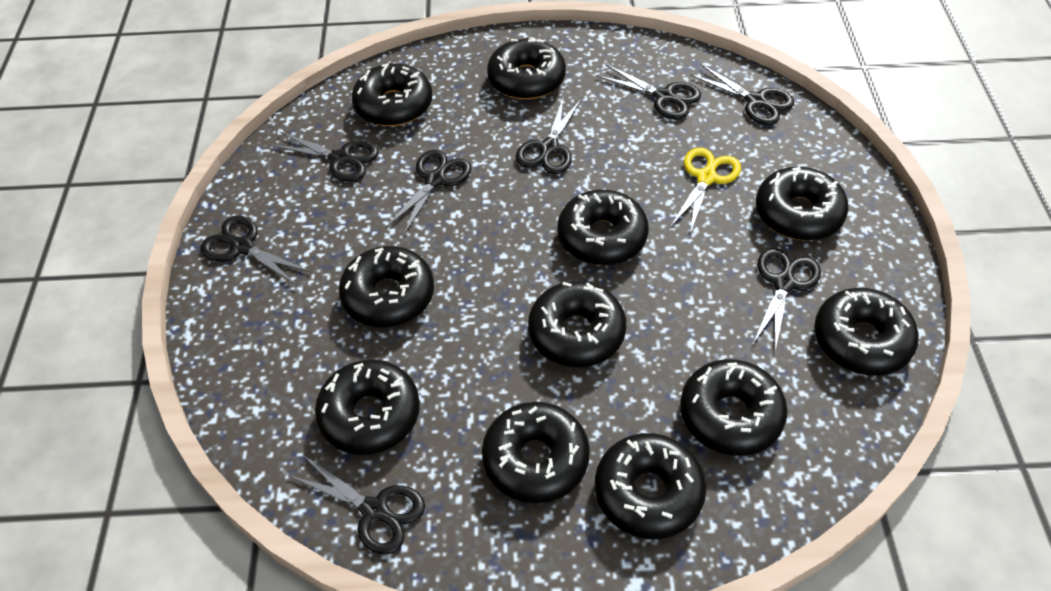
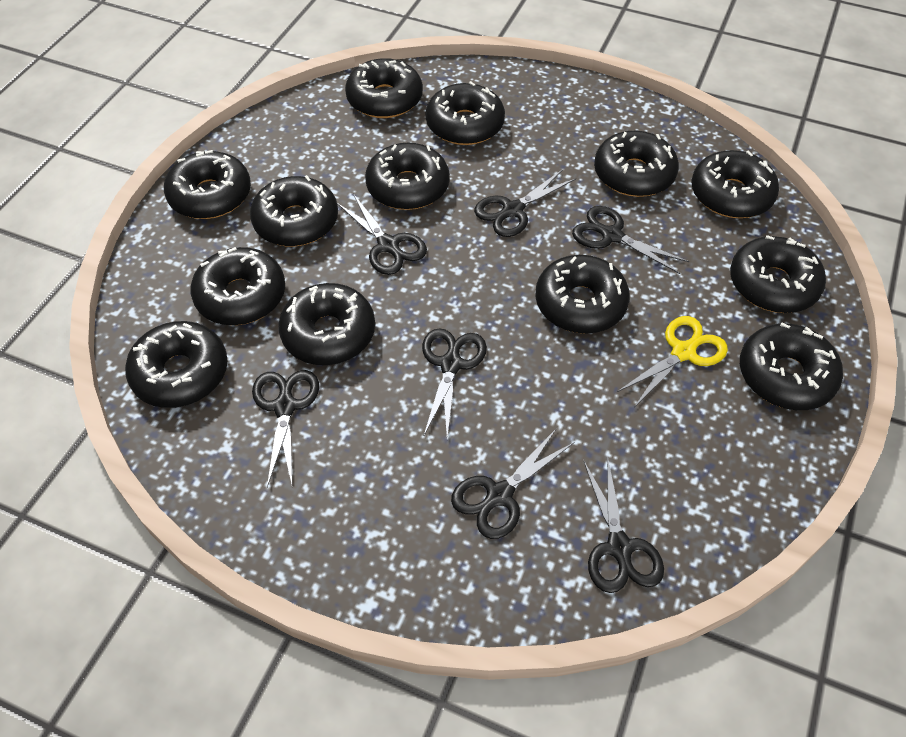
black donut: [315,359,420,455] [339,246,434,327] [352,63,433,126] [482,402,590,503] [487,37,566,100] [528,281,626,367] [558,190,649,265] [595,433,706,539] [680,359,788,456] [756,167,849,241] [814,288,919,376] = 11 -> [125,321,228,408] [164,150,251,219] [191,247,285,325] [250,175,338,247] [278,283,375,365] [345,58,423,118] [365,143,450,210] [426,81,505,145] [535,255,630,334] [594,131,679,197] [692,150,779,218] [730,235,826,313] [740,323,843,410] = 13
black scissors: [201,216,312,285] [270,131,379,182] [288,455,425,555] [386,150,471,235] [516,96,581,174] [597,64,701,119] [690,64,794,125] [753,248,821,351] = 8 -> [252,370,319,487] [337,194,427,275] [422,328,487,438] [451,429,574,539] [474,169,576,237] [572,206,689,274] [583,456,664,593] = 7

